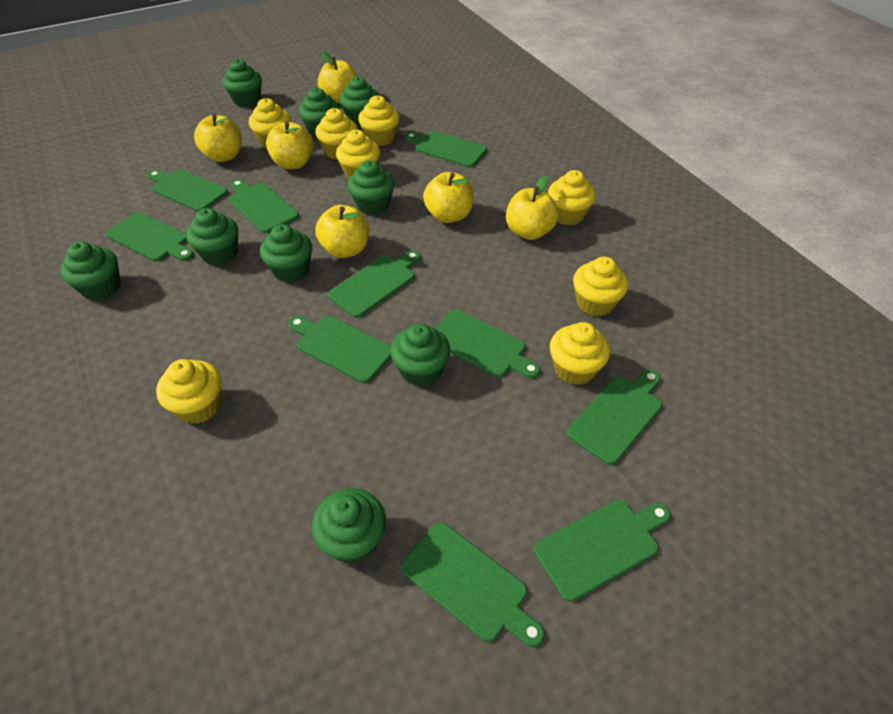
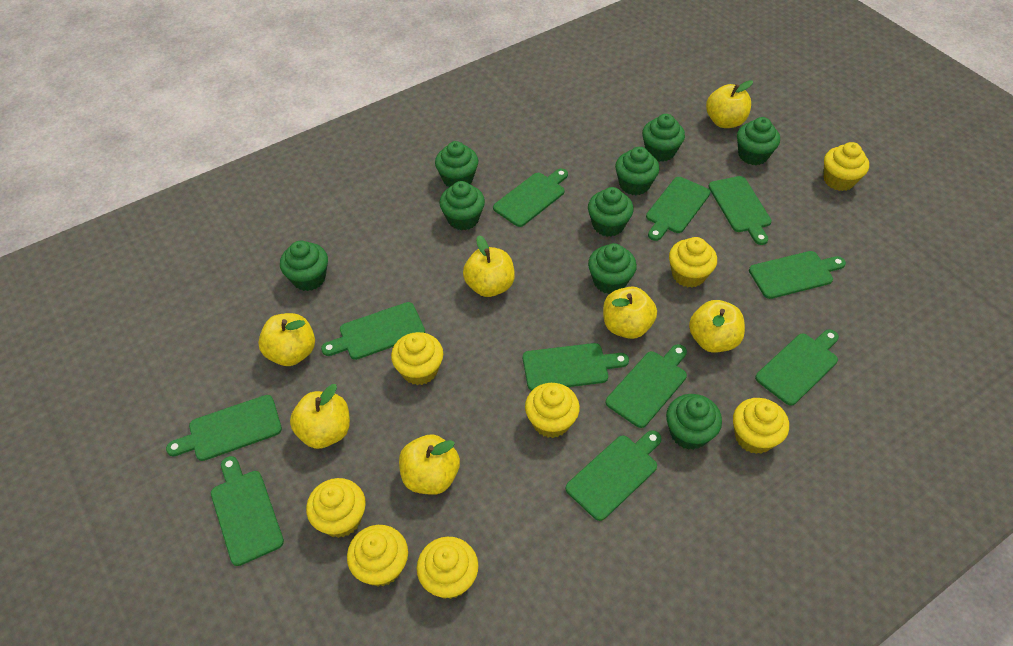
green cutting board: [106,212,194,261] [147,169,228,212] [229,179,299,233] [288,316,391,383] [328,251,421,318] [401,522,544,647] [405,131,487,167] [434,309,540,378] [534,500,671,602] [567,370,662,465] = 10 -> [166,395,282,461] [211,456,284,566] [321,302,425,360] [493,168,568,227] [523,343,629,391] [565,430,662,521] [606,344,687,428] [646,177,711,241] [708,176,772,245] [749,251,846,299] [755,329,839,406] = 11
yellow apple: [194,114,242,162] [266,121,314,169] [315,205,369,258] [318,52,358,103] [423,172,474,223] [506,176,558,240] = 6 -> [258,313,315,366] [290,384,350,449] [399,434,460,495] [463,235,515,297] [603,286,657,339] [689,300,745,353] [706,80,753,128] = 7

